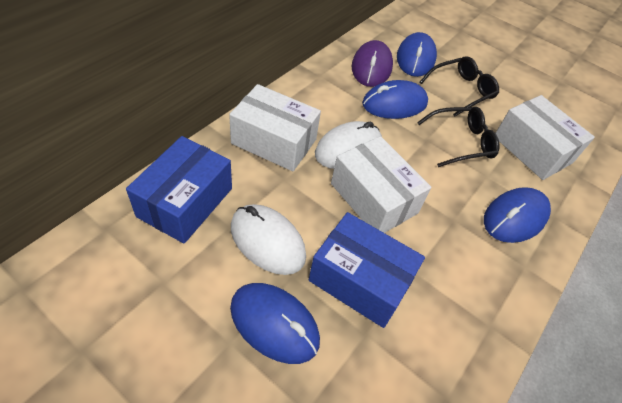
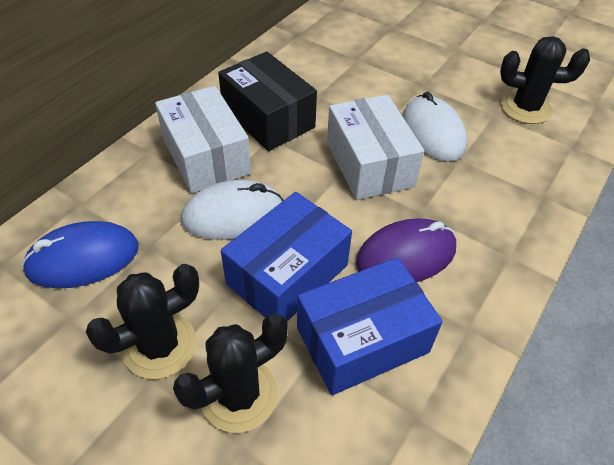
black box: none = 0 -> [218,52,317,151] = 1
black cactus: none = 0 -> [86,264,199,379] [173,314,288,433] [500,36,590,124] = 3
black glasses: [417,107,499,167] [420,56,499,117] = 2 -> none = 0
blue mouse: [230,283,320,364] [362,80,428,119] [397,32,437,77] [484,187,551,243] = 4 -> [22,221,139,289] = 1
white box: [229,84,321,171] [331,136,431,233] [495,95,595,180] = 3 -> [155,86,251,193] [327,95,424,200] = 2

